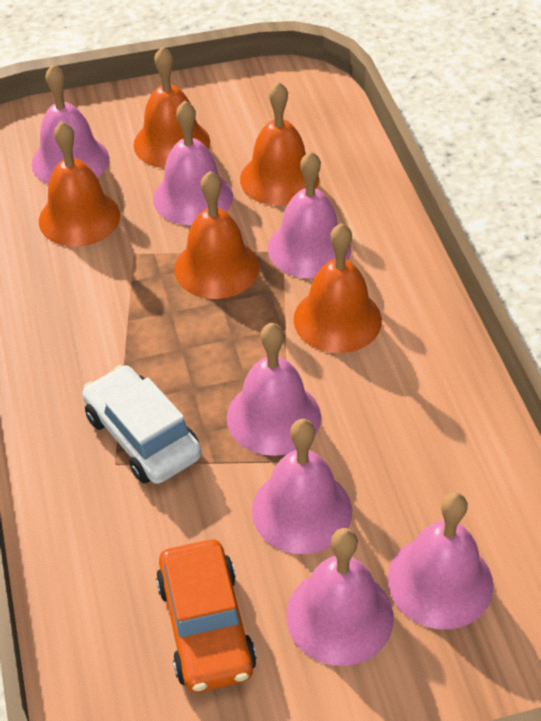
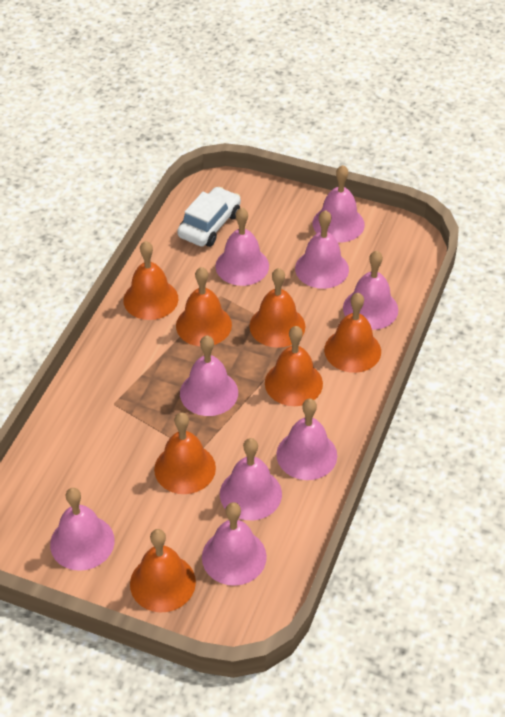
orange bell: [39,121,120,247] [133,46,210,168] [174,171,259,299] [240,81,319,206] [294,223,382,353] = 5 -> [123,241,178,320] [130,529,196,613] [154,412,216,494] [176,267,232,346] [249,268,305,348] [265,326,323,406] [324,293,381,373] = 7
orange car: [156,539,257,693] = 1 -> none = 0
pink bell: [31,65,109,184] [153,101,233,225] [227,323,321,456] [252,419,352,554] [268,151,351,278] [286,528,394,666] [388,492,493,630] = 7 -> [50,488,115,571] [180,336,238,416] [202,502,267,586] [215,207,269,286] [220,438,282,520] [276,399,337,480] [295,210,349,289] [313,165,365,242] [343,251,398,330] = 9

